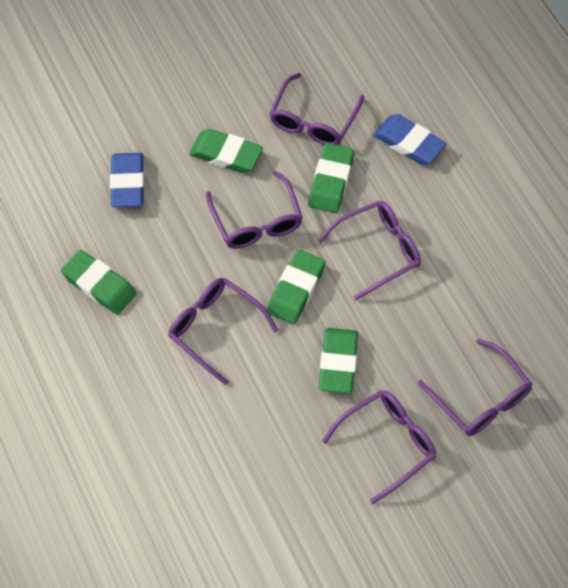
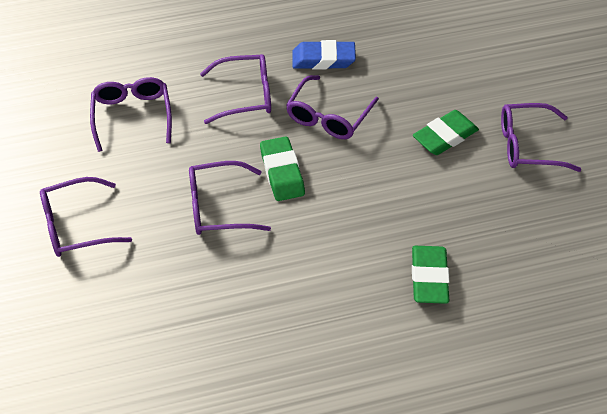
blue eraser: [110,153,144,208] [373,114,446,165] = 2 -> [292,40,356,70] = 1
green eraser: [61,250,137,315] [189,129,263,173] [267,249,325,324] [308,143,354,213] [319,328,358,393] = 5 -> [260,136,305,201] [412,246,450,304] [413,110,479,155] = 3

